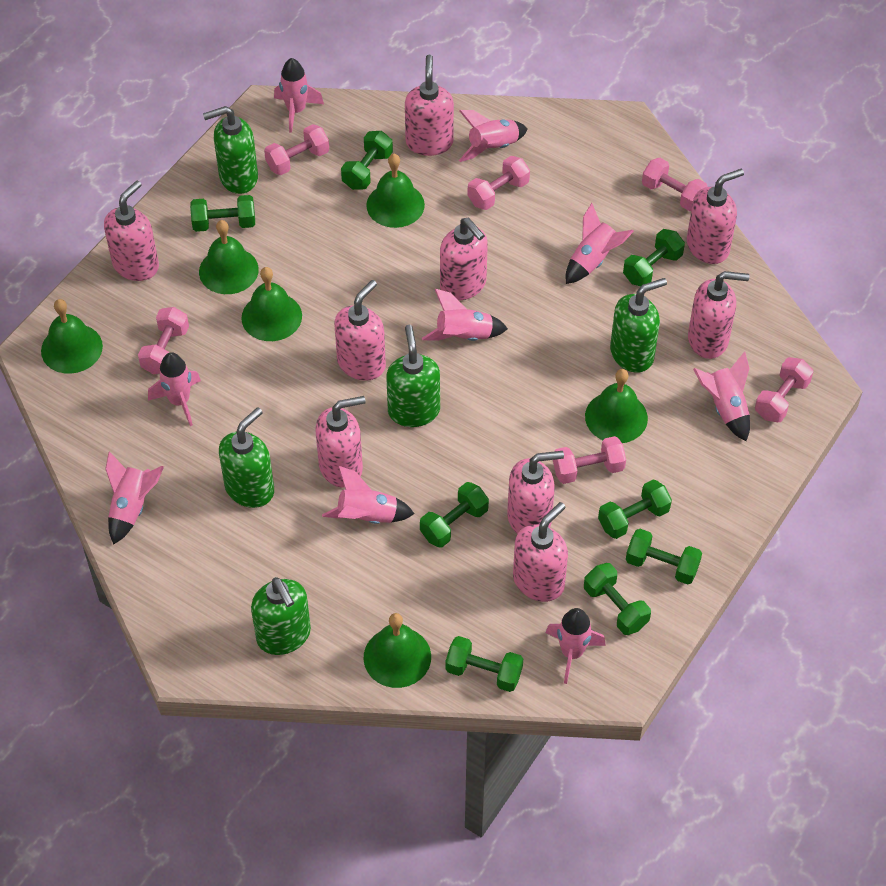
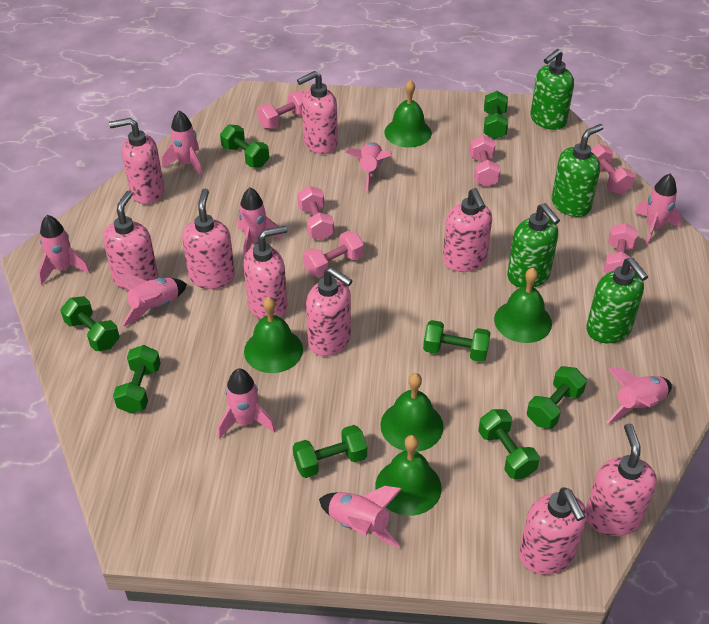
green bell: [41,299,103,374] [199,220,259,294] [242,267,302,341] [363,613,431,688] [366,154,425,228] [585,369,648,443] = 6 -> [244,297,303,373] [375,435,442,516] [380,373,444,452] [384,80,432,148] [494,268,552,343] = 5
green soap dispenser: [203,106,258,194] [219,407,274,508] [251,577,311,655] [386,325,440,427] [610,278,667,373] = 5 -> [507,203,560,288] [530,49,574,130] [552,124,604,217] [586,258,648,343] = 4

